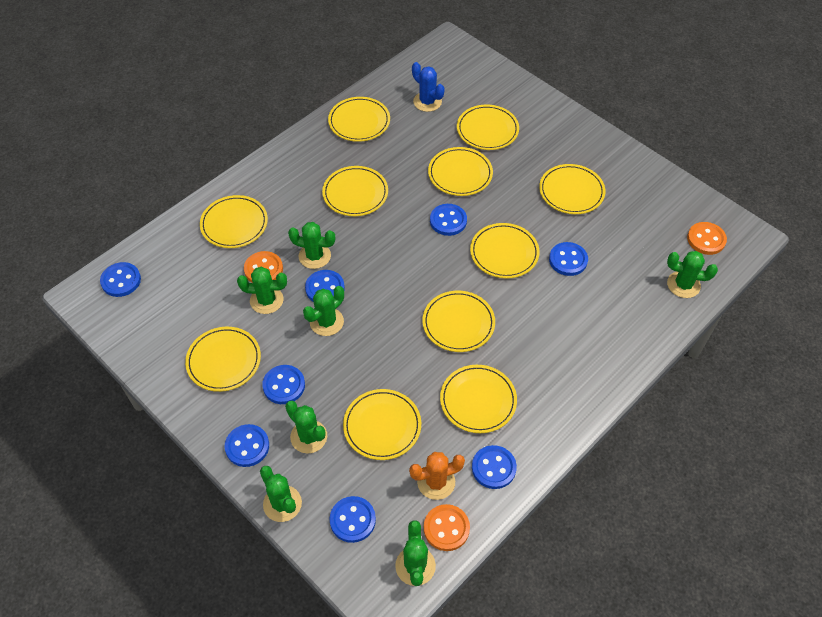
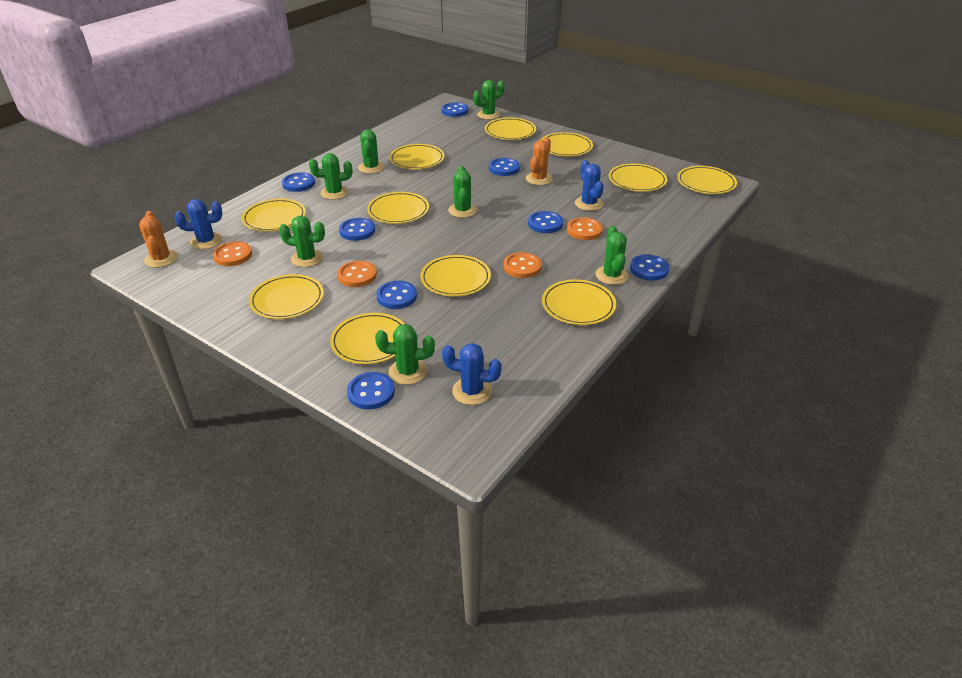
blue cactus: [412,62,445,112] = 1 -> [174,199,222,250] [442,343,502,405] [575,160,604,211] = 3
orange button: [244,251,283,283] [424,504,470,551] [687,222,727,255] = 3 -> [213,241,252,266] [337,261,377,287] [503,252,542,278] [567,217,603,240] = 4
orange cactus: [409,452,465,500] = 1 -> [139,211,178,268] [526,137,553,185] = 2

